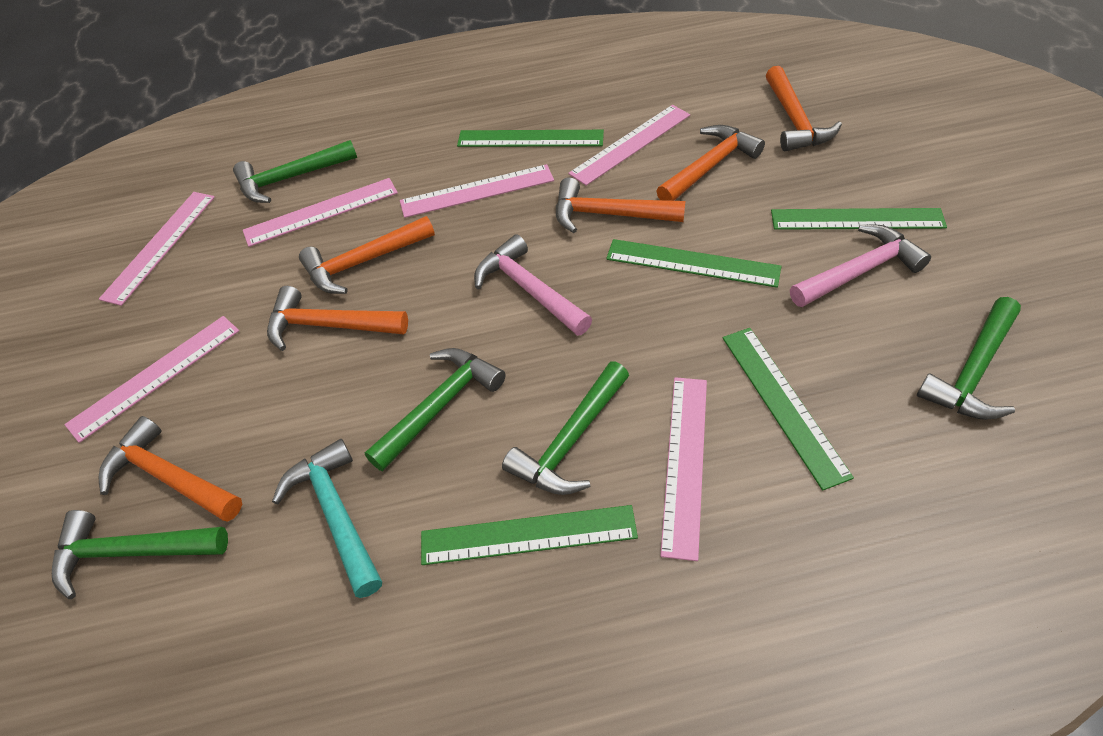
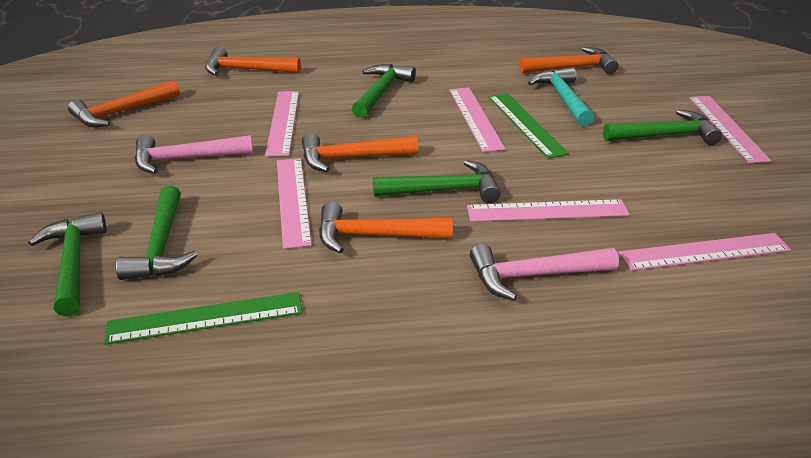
green ruler: [421,505,638,565] [457,130,604,147] [606,239,781,288] [723,328,854,491] [771,208,947,230] = 5 -> [104,292,303,345] [489,93,569,159] = 2
orange hammer: [99,416,242,522] [267,286,408,351] [299,216,435,294] [556,178,685,233] [656,125,765,201] [766,66,842,151] = 6 -> [68,80,180,127] [205,47,301,76] [302,133,418,172] [319,202,453,254] [519,47,619,74] = 5

